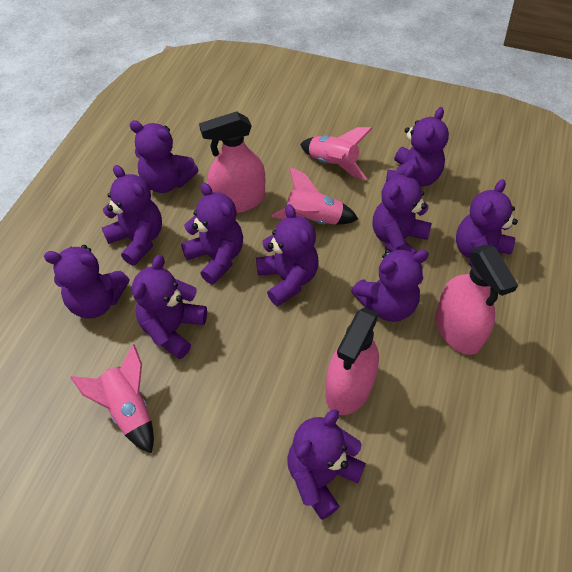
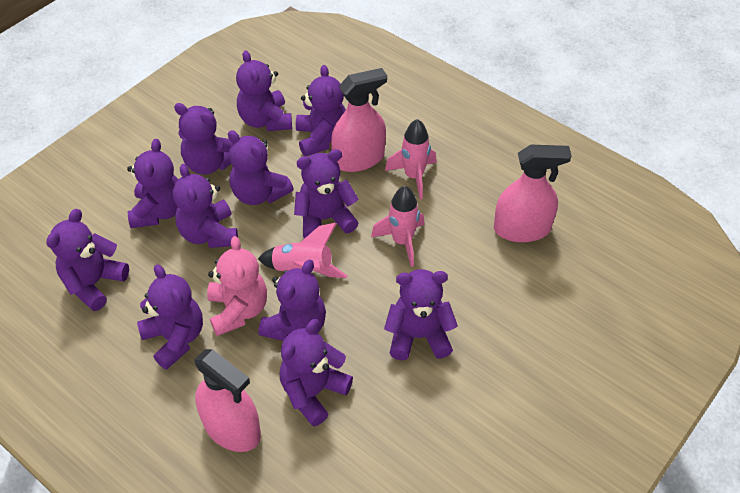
pink teddy bear: none = 0 -> [207,236,267,336] = 1
purple teddy bear: [44,245,130,319] [102,165,162,266] [129,120,198,193] [132,255,207,359] [181,183,243,285] [256,204,318,306] [287,409,366,520] [351,249,429,322] [373,164,432,254] [386,107,449,186] [456,179,518,267] = 11 -> [46,209,129,311] [127,139,178,228] [137,264,203,370] [173,164,238,248] [174,103,233,175] [228,130,294,205] [236,50,292,131] [258,260,326,341] [280,319,353,427] [294,149,359,239] [296,65,346,156] [384,269,458,360] = 12

